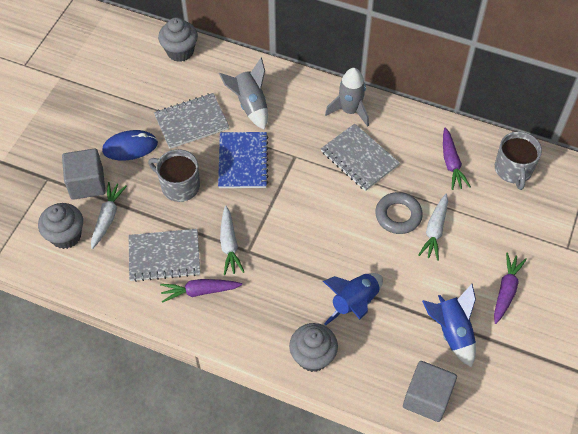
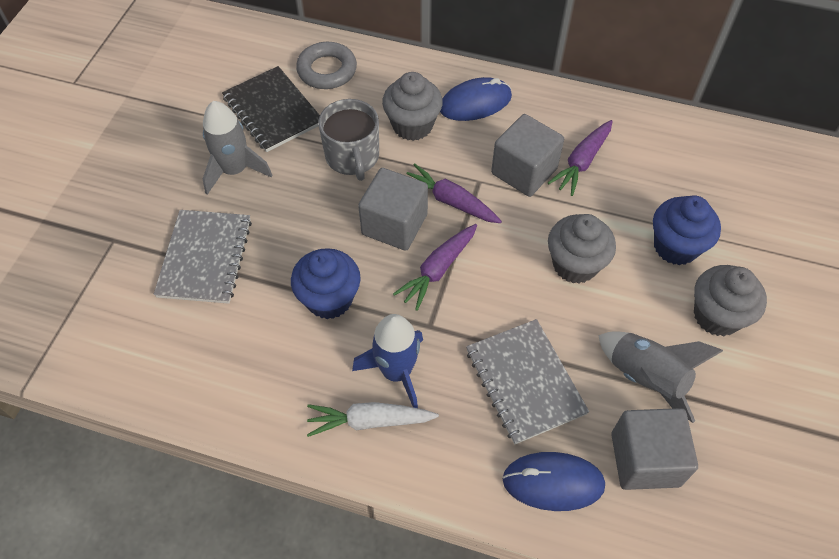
black notebook: none = 0 -> [222,66,320,152] = 1
blue cupcake: none = 0 -> [291,248,361,319] [653,195,721,265] = 2
blue mouse: [102,130,158,160] = 1 -> [440,77,512,121] [502,452,605,511] = 2
blue notebook: [218,132,269,188] = 1 -> none = 0
blue rocket: [323,273,383,326] [422,284,476,367] = 2 -> [352,314,423,408] = 1
grey cube: [62,148,106,200] [403,361,457,422] = 2 -> [358,168,428,251] [491,114,564,197] [611,408,698,490] = 3
grey mug: [148,149,200,202] [495,131,542,190] = 2 -> [318,99,379,181] = 1
grey notebook: [129,229,200,282] [154,93,229,149] [321,124,400,191] = 3 -> [154,210,252,304] [466,319,589,444] = 2
white carrot: [91,182,127,249] [220,206,244,275] [419,194,448,261] = 3 -> [307,402,439,437] = 1

